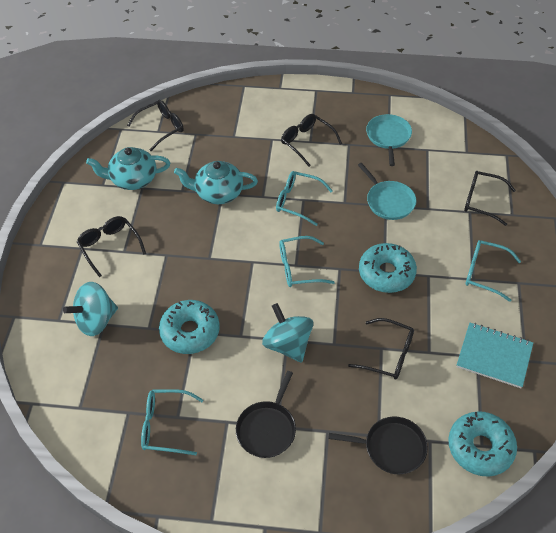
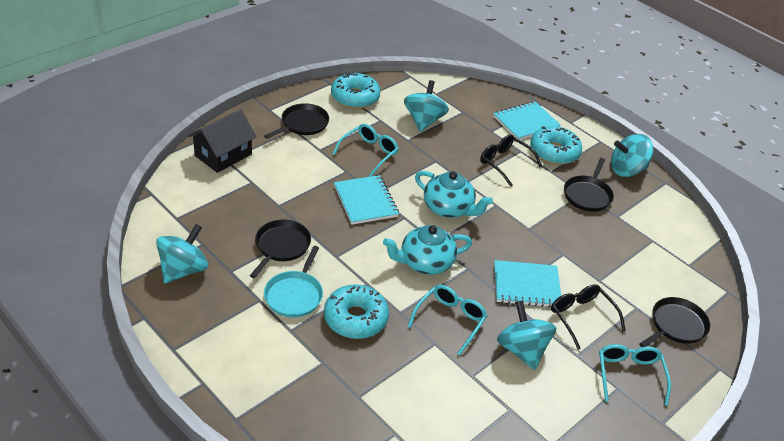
black glasses: [77,216,146,278] [127,100,184,151] [281,114,342,167] [348,318,414,379] [464,171,516,226] = 5 -> [480,134,542,187] [551,284,626,350] = 2
black house: none = 0 -> [188,109,257,173] = 1
black pan: [236,371,296,458] [329,417,428,474] = 2 -> [250,220,311,278] [264,103,329,139] [564,158,614,212] [639,297,710,347] = 4
turquoise glasses: [141,389,203,455] [276,171,333,226] [279,236,335,287] [465,240,521,302] = 4 -> [333,124,399,176] [408,284,488,355] [599,344,671,406] = 3
turquoise notebook: [456,323,533,388] = 1 -> [334,175,399,225] [493,101,561,140] [494,260,561,307] = 3
turquoise pan: [358,163,416,220] [366,114,412,166] = 2 -> [264,246,323,318] = 1
turquoise spinning top: [63,282,118,336] [262,303,313,363] = 2 -> [156,224,208,284] [404,80,449,132] [497,300,556,370] [611,134,654,177] = 4

